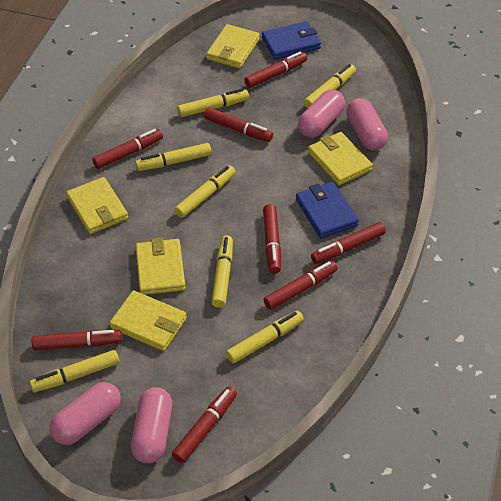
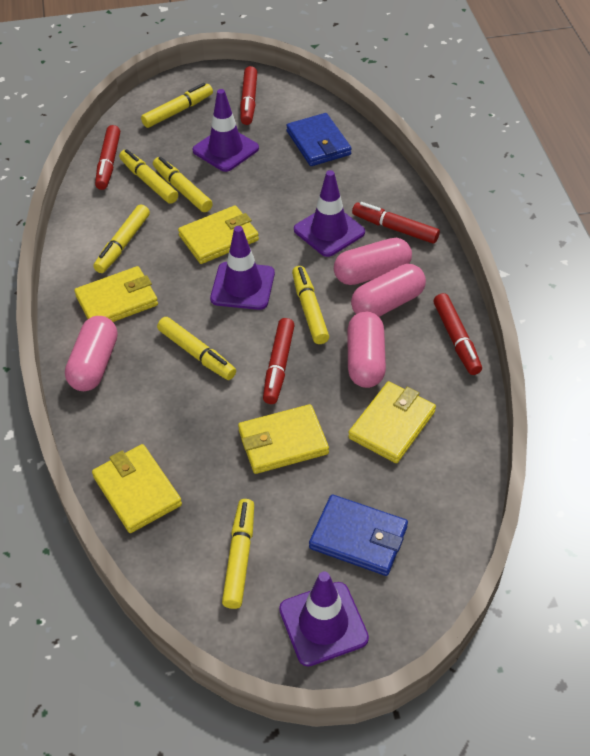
purple traffic cone: none = 0 -> [193,89,259,172] [210,226,275,310] [279,572,369,666] [294,170,365,257] = 4
red marker: [32,330,122,350] [92,129,163,169] [172,387,237,463] [204,107,273,142] [244,51,307,88] [263,204,281,274] [263,261,338,310] [311,222,385,264] = 8 -> [95,125,120,190] [240,66,257,125] [263,318,295,404] [352,202,440,244] [433,293,482,375] = 5

